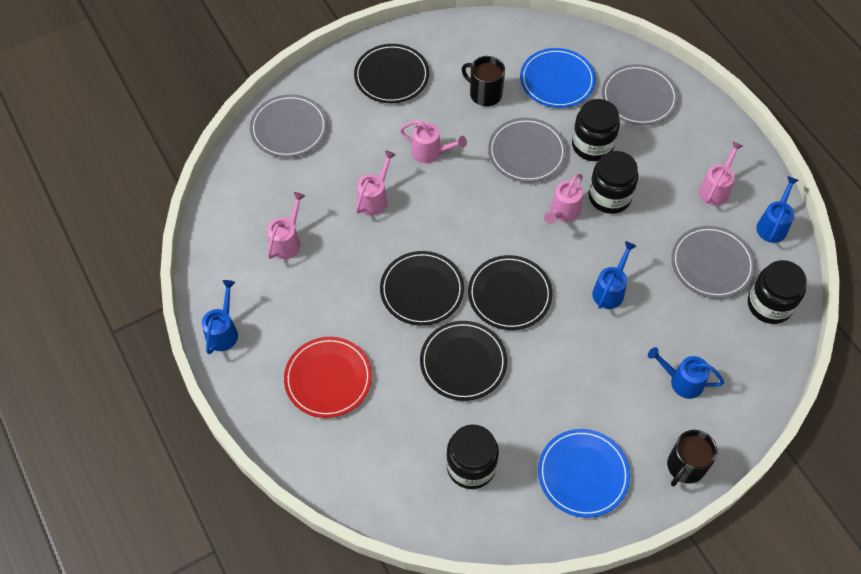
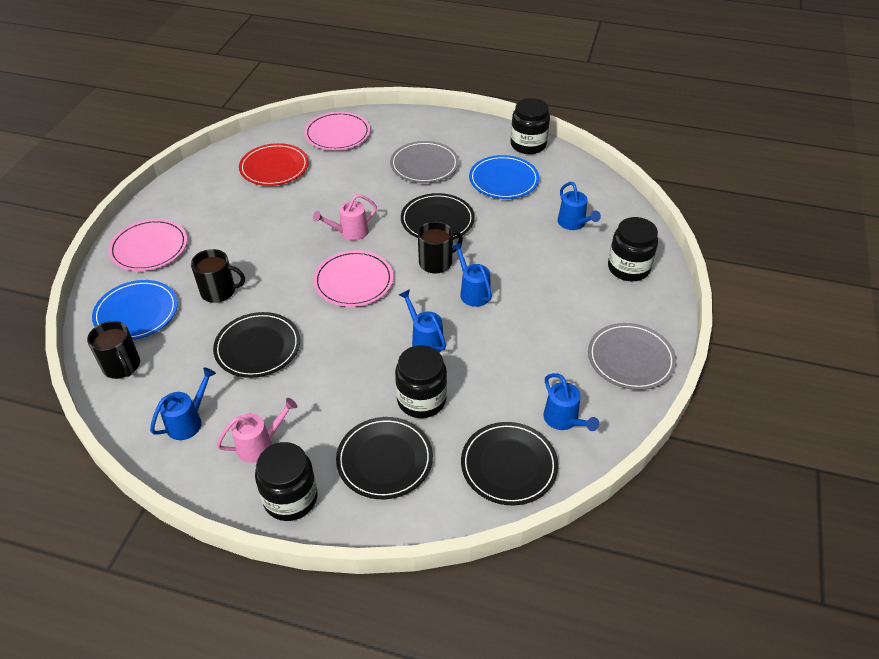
black mug: [462,56,505,106] [667,430,718,486] = 2 -> [87,321,140,379] [191,249,245,303] [418,221,463,274] = 3
blue watering can: [202,280,238,354] [592,241,636,309] [648,347,724,399] [756,176,799,243] = 4 -> [150,367,216,440] [399,289,446,353] [452,242,492,307] [543,373,599,431] [558,182,601,230] = 5
grey plate: [250,94,327,158] [488,118,567,182] [602,64,678,125] [671,226,755,299] = 4 -> [390,141,459,183] [588,323,676,390] = 2
pink plate: none = 0 -> [108,219,187,271] [304,112,370,150] [313,250,393,307] = 3
pink watering can: [267,192,305,259] [356,150,396,216] [400,120,467,163] [544,174,583,224] [699,141,743,206] = 5 -> [216,398,298,463] [313,194,377,241] = 2

